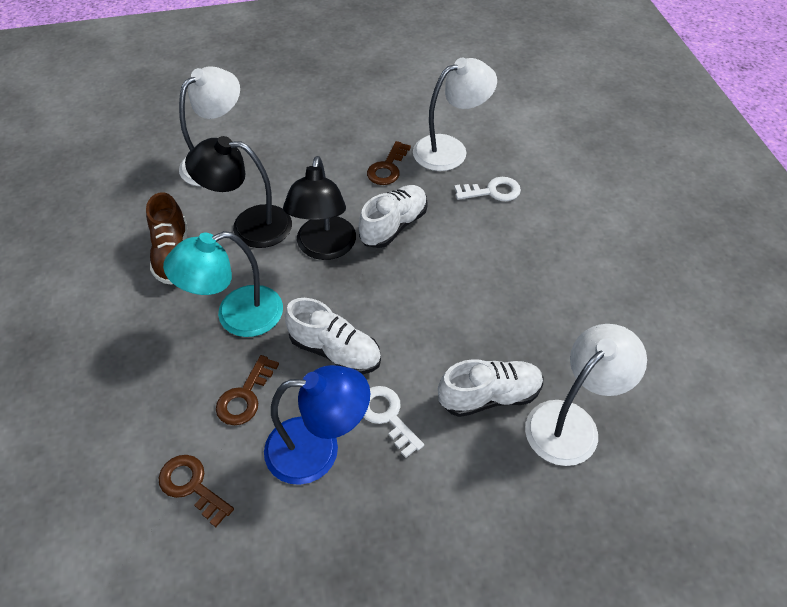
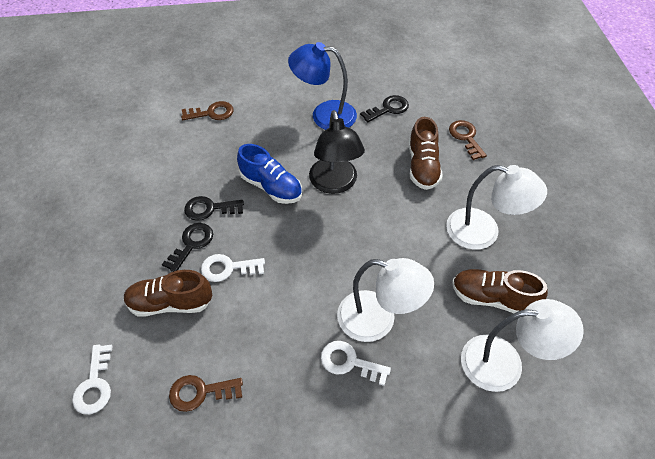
black key: none = 0 -> [162,223,213,272] [184,196,244,221] [360,95,409,123] = 3
black lamp: [185,136,292,248] [283,156,356,260] = 2 -> [309,110,365,194] = 1
blue shoe: none = 0 -> [237,144,302,204] = 1
brown shoe: [146,192,187,285] = 1 -> [123,270,212,316] [409,117,443,190] [452,269,548,313] = 3
turquoise lamp: [163,231,283,337] = 1 -> none = 0
white key: [364,386,424,458] [454,177,521,201] = 2 -> [72,345,112,414] [201,254,265,282] [321,341,391,386] = 3
white shoe: [285,298,381,374] [359,185,428,248] [438,359,543,417] = 3 -> none = 0

